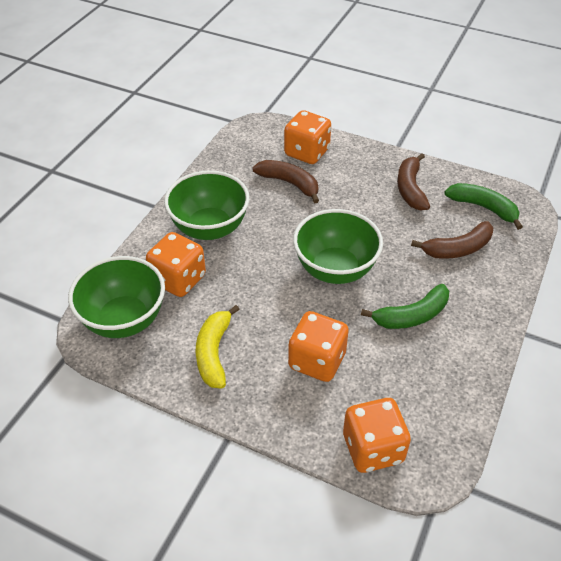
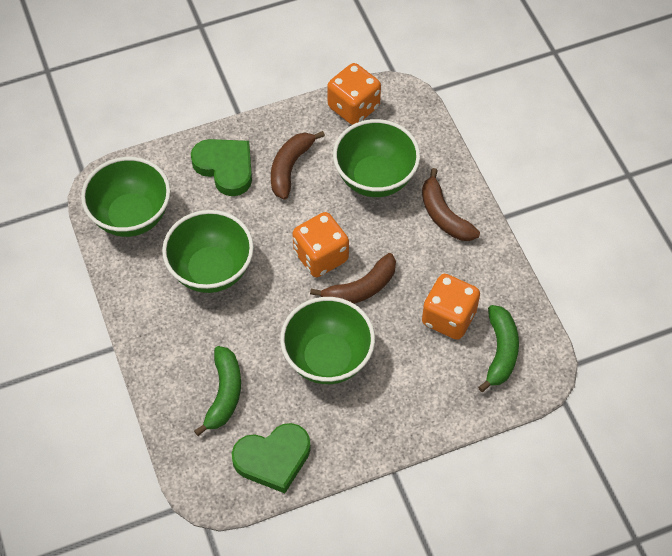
green bowl: [68,256,165,338] [164,170,250,240] [293,209,383,284] = 3 -> [81,157,170,237] [162,210,254,293] [280,297,375,384] [333,119,420,197] = 4
green heart: none = 0 -> [191,139,252,196] [232,423,311,493] = 2
orange dice: [146,232,206,297] [284,110,331,164] [288,311,349,382] [343,398,411,473] = 4 -> [292,212,349,277] [327,63,381,125] [422,274,480,340] = 3
yellow banana: [196,305,240,389] = 1 -> none = 0

